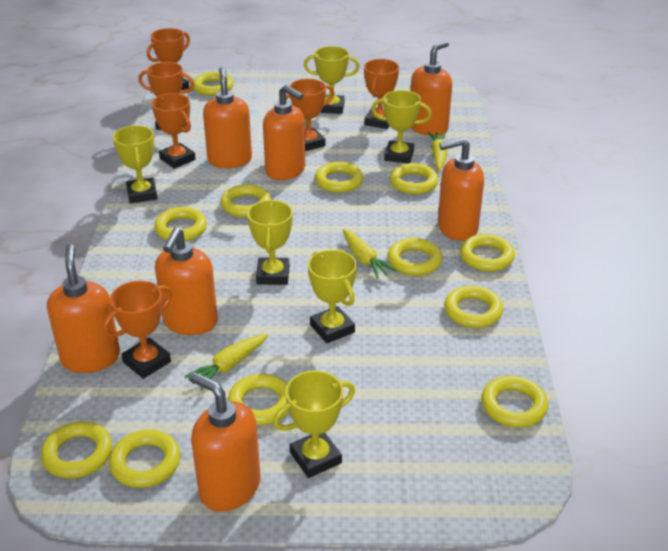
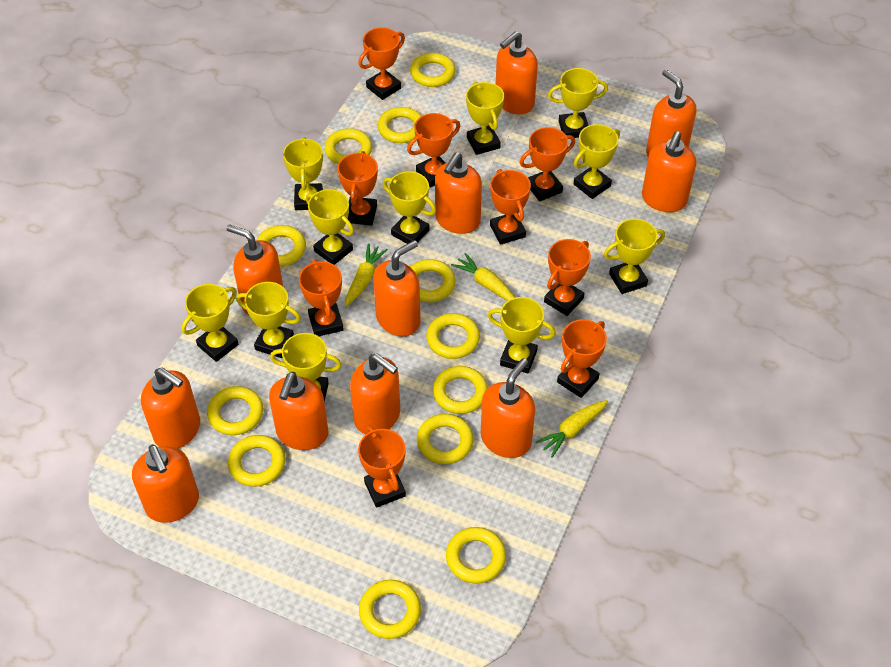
orange soap dispenser: [47,244,120,373] [155,227,218,335] [189,372,261,511] [203,67,252,168] [263,85,305,180] [411,41,452,136] [438,137,484,241] = 7 -> [132,444,199,523] [141,367,200,448] [227,224,283,315] [269,372,329,450] [350,353,400,435] [373,240,421,336] [435,152,482,234] [481,358,535,458] [496,31,538,114] [642,131,696,212] [646,69,696,156] = 11
orange trophy: [103,281,172,379] [138,62,194,130] [147,28,190,90] [152,93,195,169] [286,79,334,151] [364,59,399,129] = 6 -> [299,259,344,336] [337,151,378,226] [358,27,405,100] [358,426,406,508] [407,113,460,187] [490,169,531,245] [520,127,575,201] [544,239,591,316] [557,319,607,398] = 9
yellow trophy: [113,125,158,203] [247,200,293,285] [273,371,355,478] [304,46,360,114] [308,250,357,343] [371,90,432,163] = 6 -> [181,284,239,362] [236,282,301,358] [270,333,342,402] [283,137,323,210] [306,189,354,265] [383,171,436,244] [466,82,504,155] [488,297,556,374] [548,68,608,138] [573,124,620,199] [604,219,665,294] = 11

